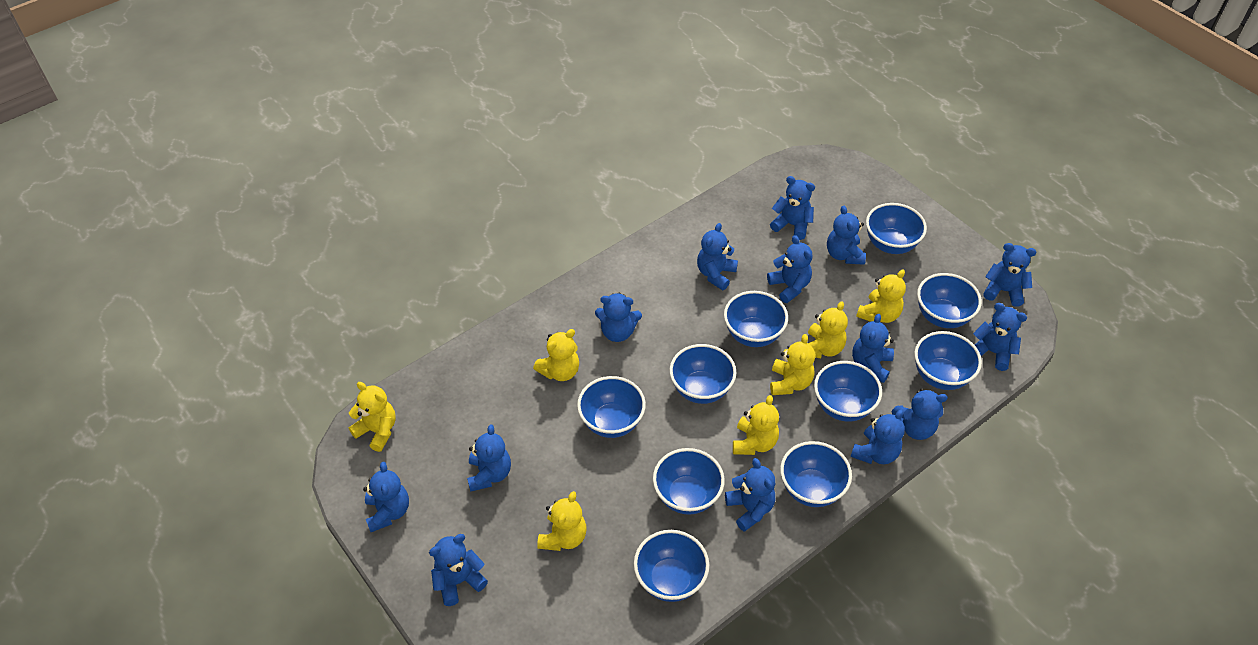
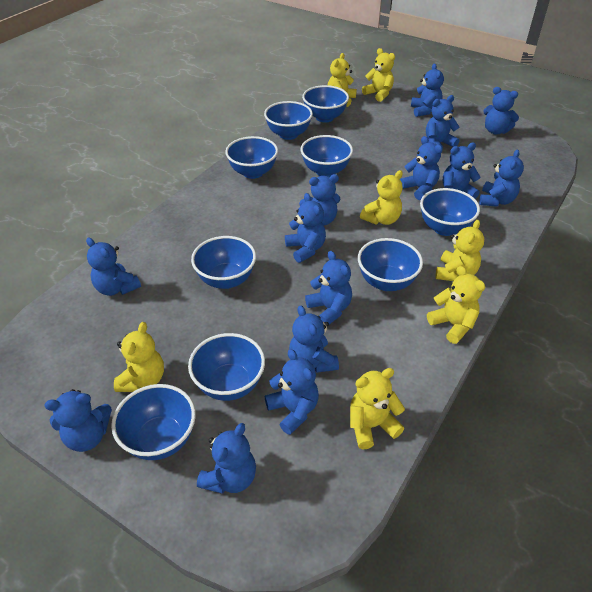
blue bowl: [577,376,646,438] [634,530,709,602] [653,448,725,515] [670,344,736,404] [724,291,788,347] [780,441,852,507] [814,361,882,422] [866,203,927,254] [914,331,982,390] [917,273,982,328] = 10 -> [111,384,196,460] [188,333,265,401] [191,236,256,289] [225,136,278,179] [264,101,313,140] [301,135,353,177] [302,85,349,122] [358,238,423,291] [420,188,480,236] = 9

